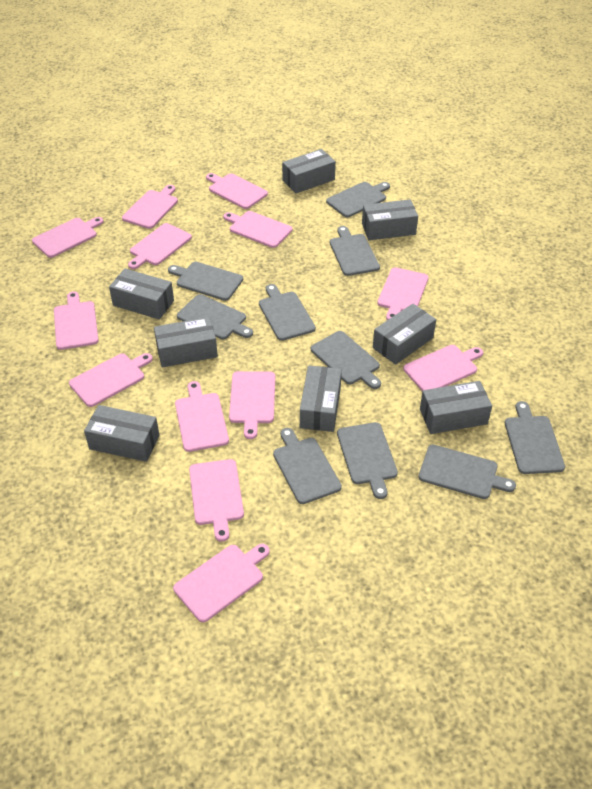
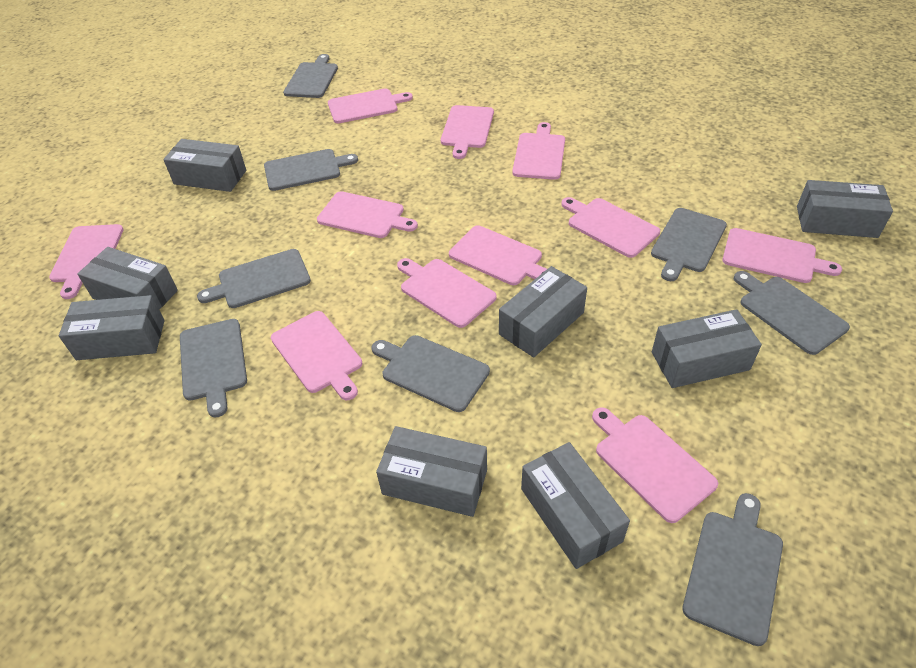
grey cutting board: [168,262,243,301] [177,294,253,339] [259,284,316,341] [273,428,342,504] [311,331,381,389] [326,182,390,217] [330,226,380,276] [337,422,398,499] [419,445,516,499] [505,401,565,474] = 10 -> [180,319,247,418] [197,249,311,308] [264,149,358,191] [283,54,338,98] [372,335,490,412] [651,208,727,281] [683,493,783,646] [734,271,850,355] = 8
pink cutting board: [32,217,104,258] [54,291,99,350] [69,353,152,407] [122,185,178,229] [128,223,192,269] [173,544,270,623] [175,381,229,452] [189,459,244,542] [206,173,268,209] [223,211,292,248] [229,371,275,439] [377,267,428,320] [403,345,483,391] = 13 -> [49,224,124,299] [271,311,362,400] [317,191,418,238] [328,88,413,123] [397,258,497,328] [441,105,494,159] [449,225,547,285] [512,122,565,180] [561,197,660,258] [592,407,718,523] [722,228,842,283] = 11

